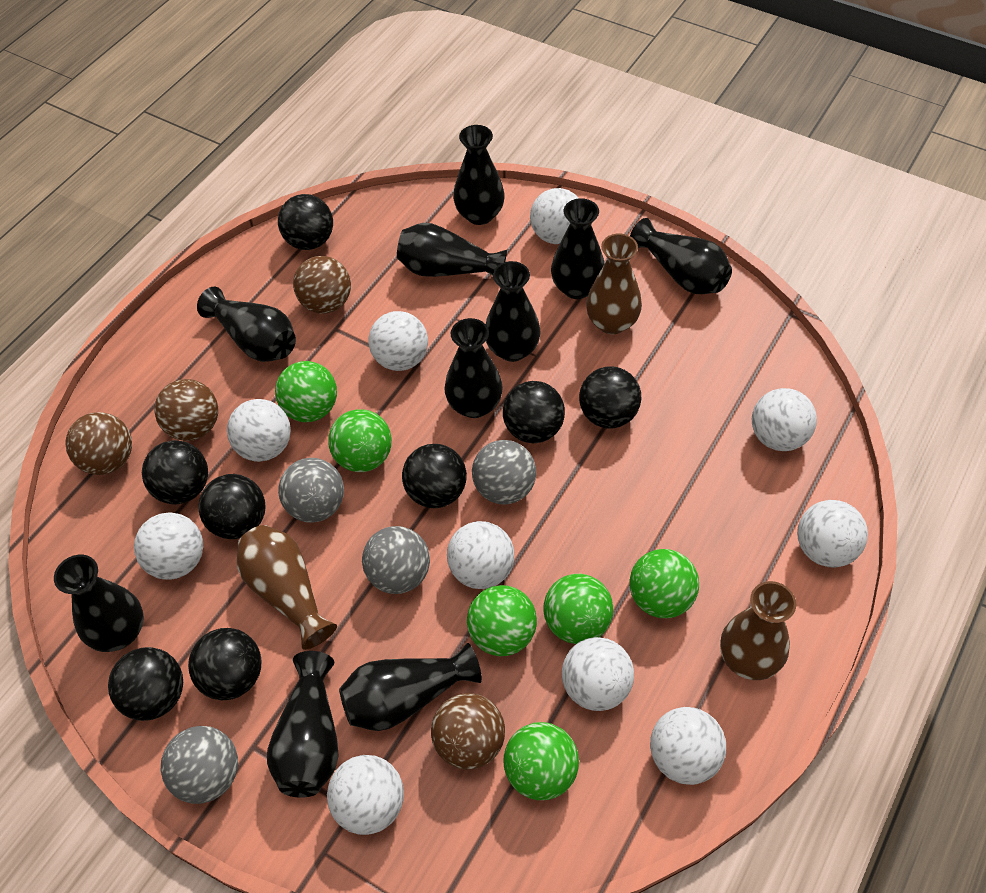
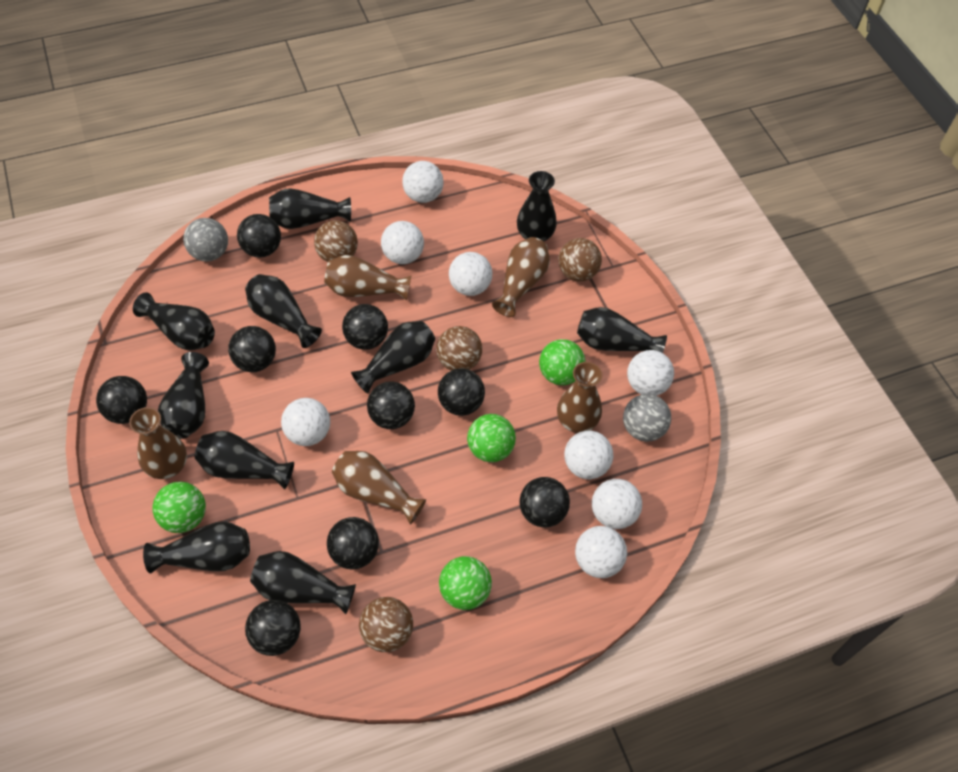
black ball: [108,647,183,721] [142,440,208,504] [188,628,261,700] [198,474,266,539] [278,194,333,250] [402,444,467,508] [503,381,565,443] [579,366,641,429] = 8 -> [96,376,147,424] [228,326,276,372] [237,214,281,258] [245,600,301,656] [327,517,379,569] [342,304,388,350] [367,382,415,429] [438,368,485,416] [519,477,570,528] = 9
brown vase: [237,525,337,650] [586,234,642,334] [720,581,796,680] = 3 -> [129,407,187,479] [324,255,411,301] [332,451,426,525] [492,237,550,317] [557,362,603,433] = 5
green ball: [275,361,337,422] [328,409,392,472] [467,585,537,656] [503,722,579,800] [543,574,613,644] [629,549,699,618] = 6 -> [153,482,206,533] [439,556,492,610] [467,414,516,462] [539,339,585,385] = 4
grey ball: [161,726,238,804] [278,458,344,523] [362,526,430,594] [472,440,536,504] = 4 -> [183,218,228,262] [623,394,671,442] = 2
white ball: [134,513,203,580] [227,399,291,462] [327,755,404,835] [368,311,428,371] [447,521,514,589] [530,188,579,244] [562,637,634,711] [650,707,726,785] [752,388,817,451] [797,500,868,567] = 10 -> [281,398,330,446] [381,221,424,264] [402,161,444,203] [449,252,492,296] [564,431,613,479] [575,526,627,578] [592,479,642,529] [627,350,674,396] = 8

